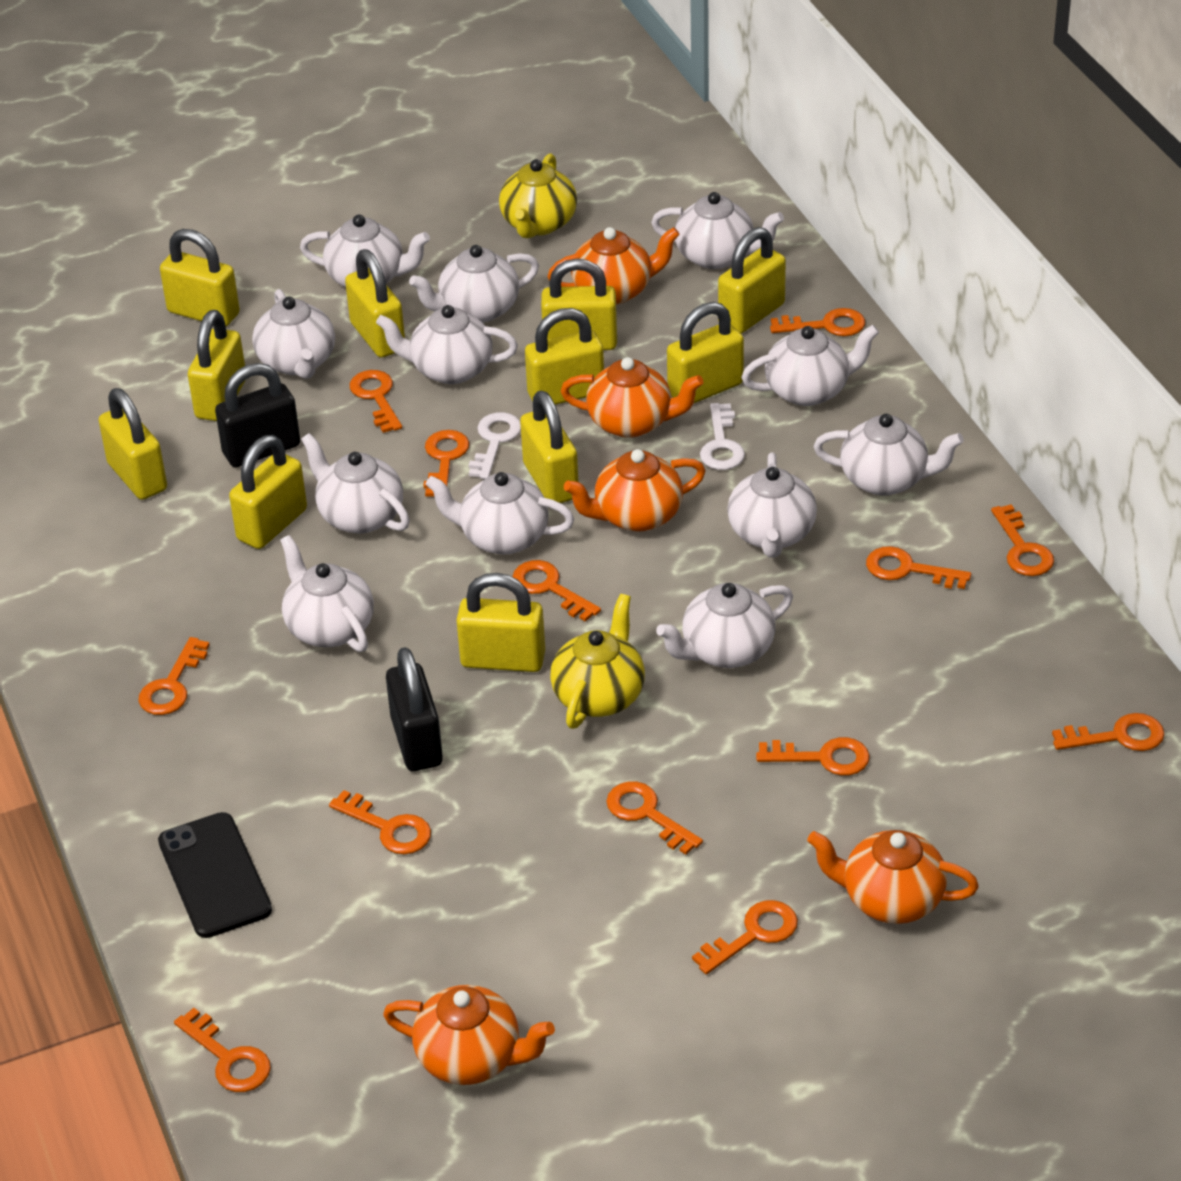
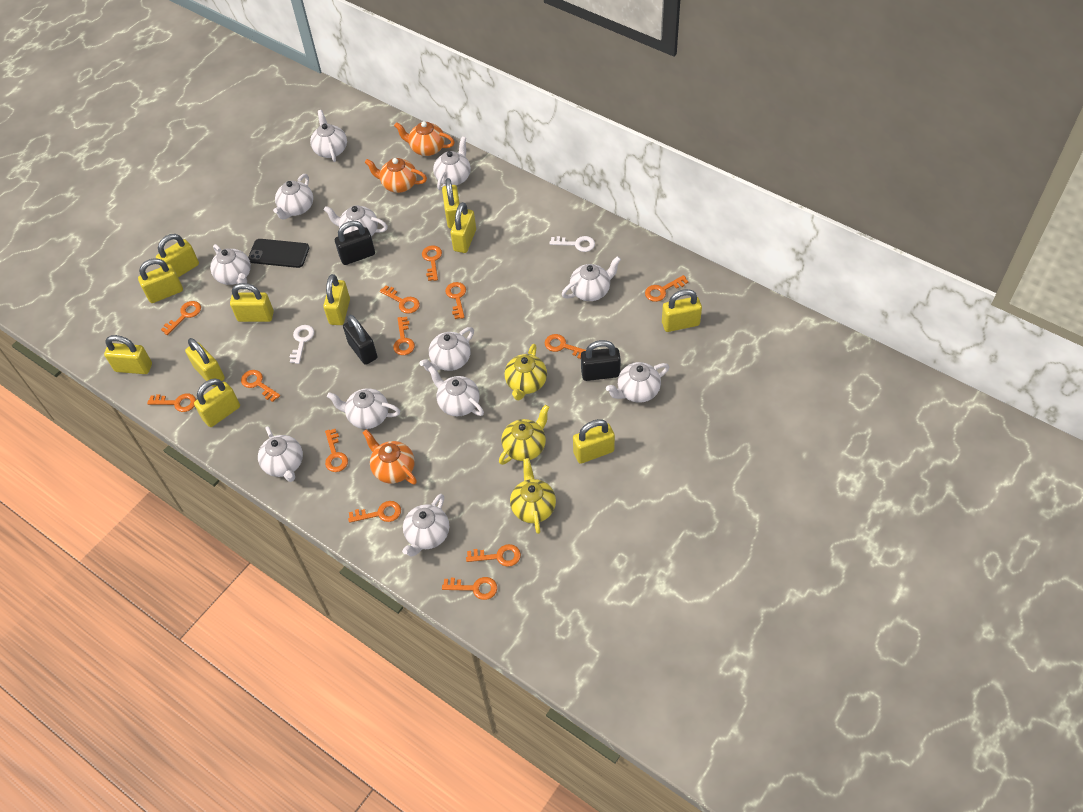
black padlock: [215,363,300,467] [386,647,443,771] = 2 -> [335,221,375,265] [343,315,377,365] [581,340,621,381] = 3
orange teapot: [383,985,555,1085] [547,227,680,305] [561,357,703,438] [564,449,706,532] [807,830,979,924] = 5 -> [362,429,417,485] [365,158,427,193] [394,121,455,156] = 3
yellow teapot: [499,153,577,238] [550,594,645,729] = 2 -> [499,405,549,465] [504,344,547,401] [510,458,556,534] = 3

